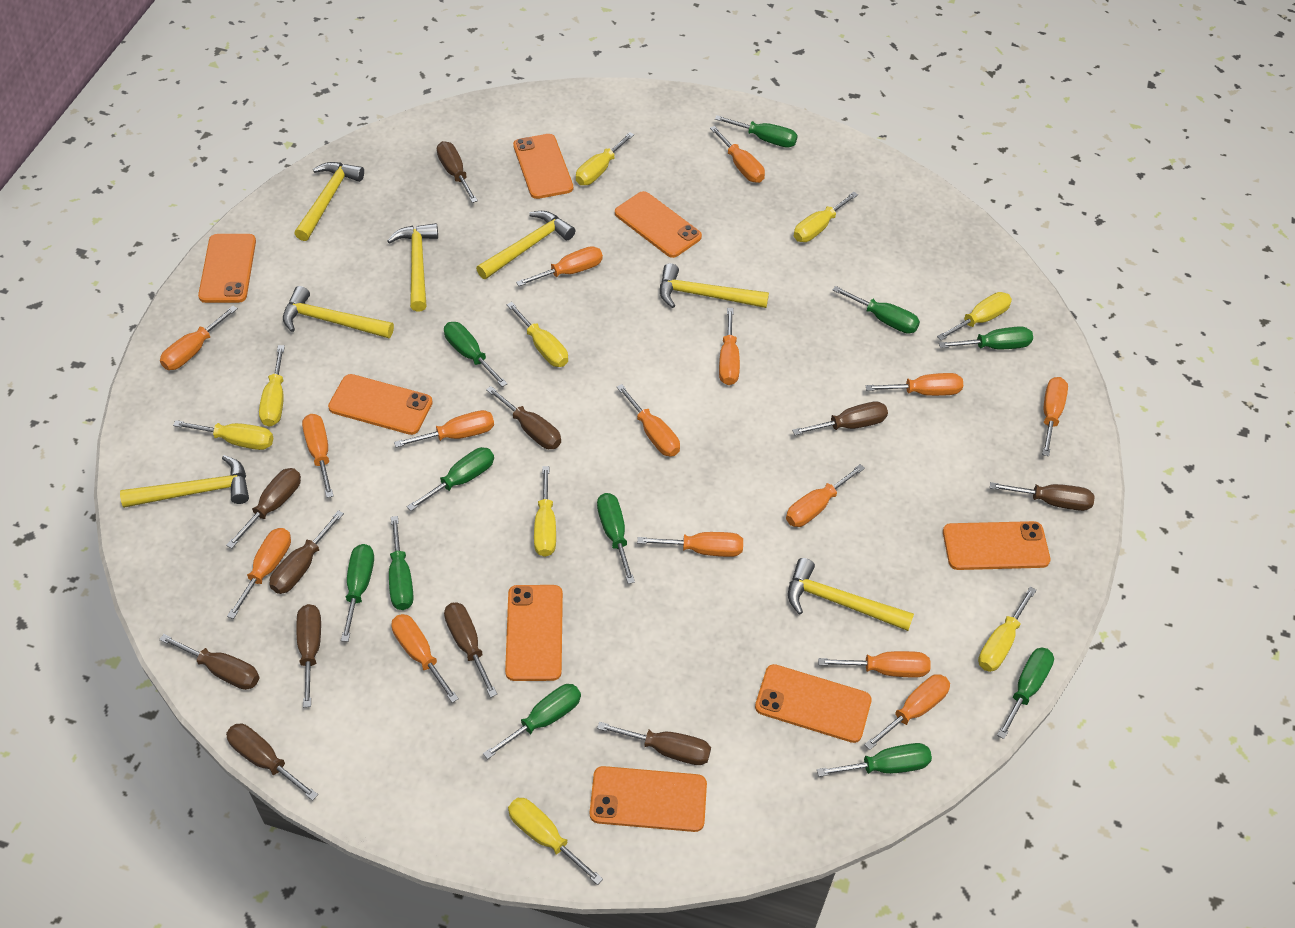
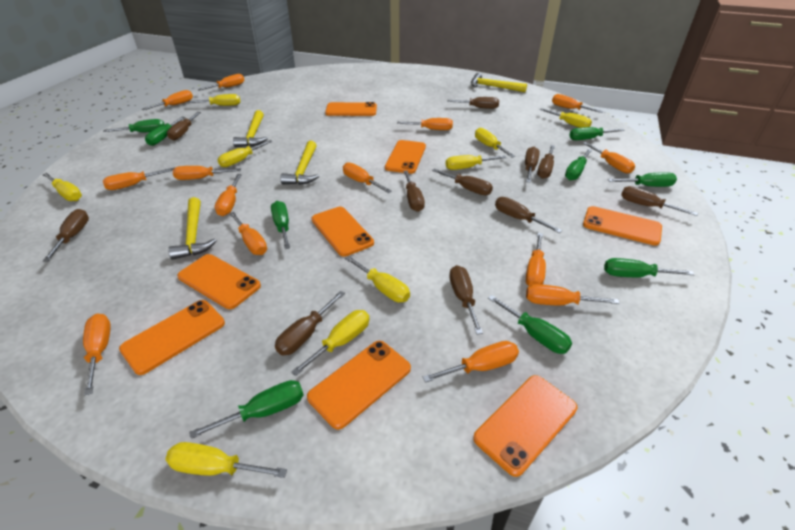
green screwdriver: [341,544,374,642] [389,516,414,610] [407,447,494,511] [444,322,508,387] [483,684,581,759] [597,493,635,584] [715,115,798,148] [817,743,932,777] [833,286,920,334] [939,326,1033,349] [997,647,1054,739] = 11 -> [103,119,165,132] [145,117,185,146] [189,380,304,439] [271,201,290,249] [488,295,572,354] [565,149,592,180] [569,127,625,140] [604,258,694,277] [608,172,677,187] = 9
orange screwdriver: [160,306,238,370] [227,528,291,619] [302,414,333,498] [391,614,459,703] [394,410,494,448] [516,246,603,286] [617,384,680,457] [637,532,743,557] [710,126,765,183] [719,308,740,385] [786,464,865,527] [818,651,931,677] [864,674,950,750] [866,373,963,396] [1042,377,1068,456] = 15 -> [83,314,111,396] [103,168,174,190] [142,90,193,110] [173,166,241,180] [198,74,244,91] [215,174,242,216] [229,212,267,255] [343,162,392,193] [397,118,453,130] [423,341,519,383] [526,233,546,286] [526,284,620,305] [552,94,604,113] [583,142,635,173] = 14
yellow hammer: [120,455,249,508] [283,286,394,338] [294,162,364,241] [387,223,438,312] [476,211,575,279] [660,263,769,308] [788,558,914,631] = 7 -> [168,197,216,260] [233,110,268,147] [280,141,319,185] [471,73,527,92] = 4

